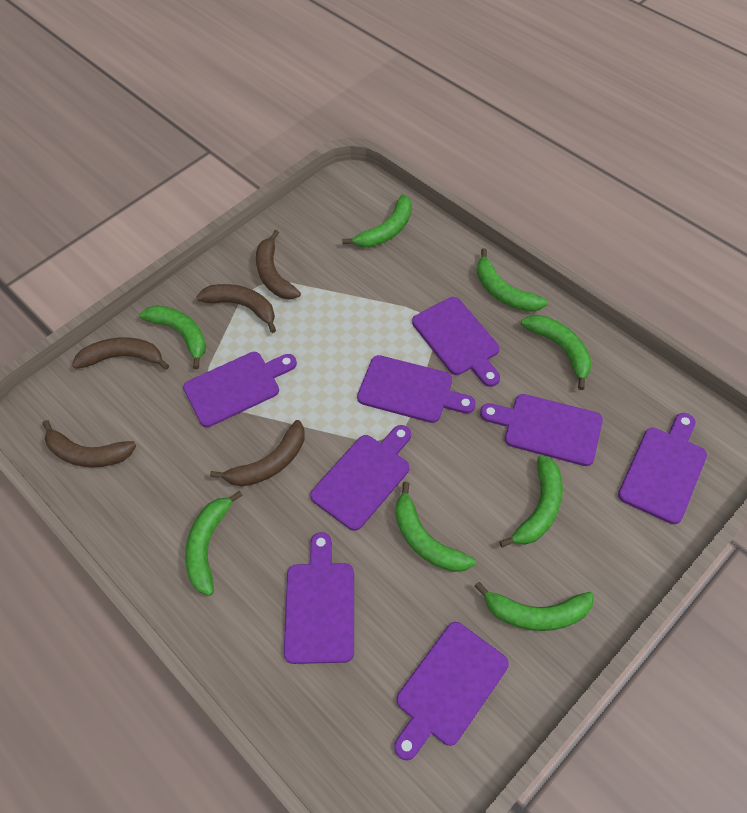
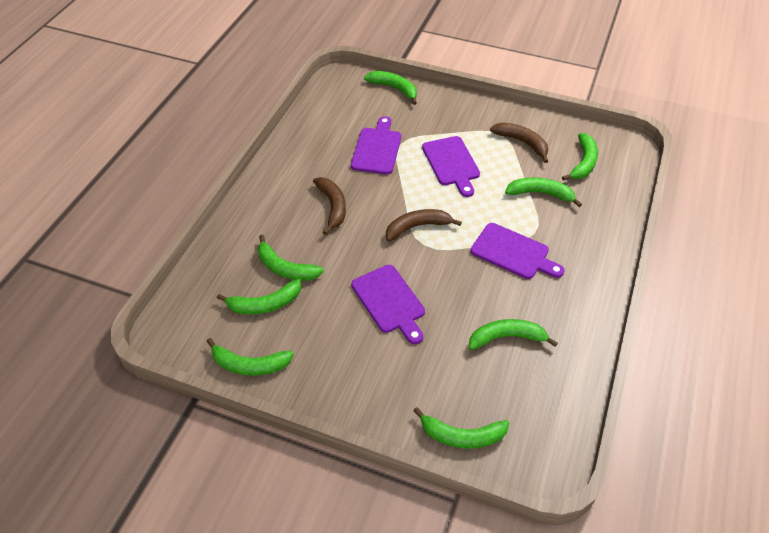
brown banana: [42,420,137,467] [72,337,169,370] [196,284,276,333] [210,420,305,487] [256,230,301,300] = 5 -> [313,177,346,235] [386,209,462,241] [490,122,548,163] = 3
purple cutting board: [183,352,297,427] [284,532,354,664] [310,425,411,531] [357,355,476,423] [394,622,509,760] [412,297,500,387] [480,394,603,466] [618,413,707,524] = 8 -> [351,116,401,174] [351,265,425,344] [422,136,480,197] [471,223,565,279] = 4

